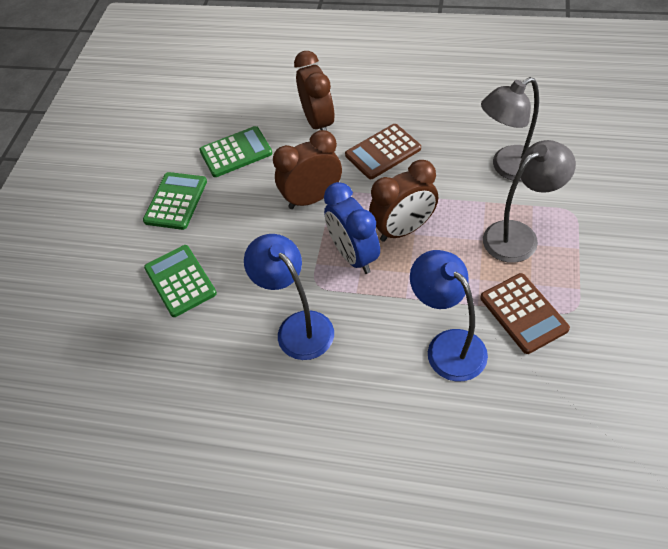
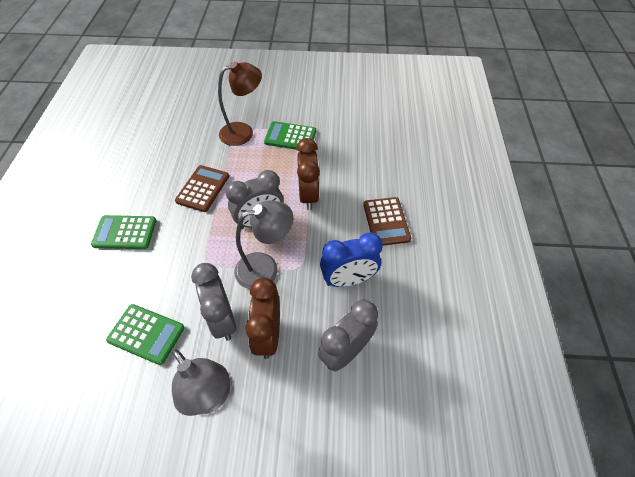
blue lamp: [244,234,334,360] [410,250,488,381] = 2 -> none = 0
brown clock: [273,130,342,209] [294,51,335,131] [369,160,438,242] = 3 -> [245,278,280,359] [296,138,320,210] = 2
brown lamp: none = 0 -> [218,61,262,146] = 1
grey clock: none = 0 -> [191,263,236,341] [225,170,284,229] [318,300,378,371] = 3

